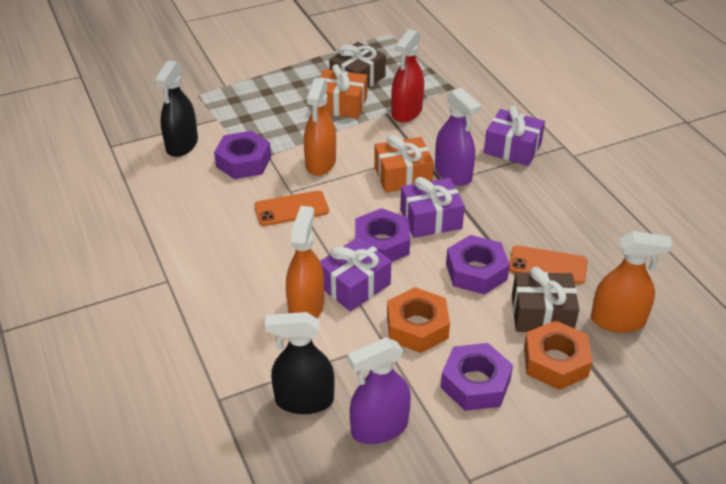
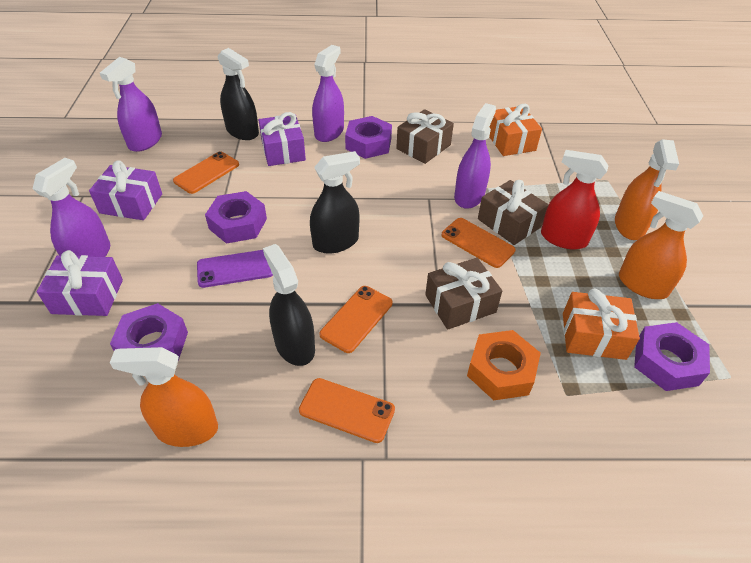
black spray bottle: [154,60,198,157] [265,312,335,414] = 2 -> [218,48,259,140] [263,244,315,366] [310,151,360,254] = 3
brown gift: [329,42,386,88] [512,267,579,332] = 2 -> [396,109,454,164] [425,258,502,330] [478,180,548,245] = 3
orange nut: [387,287,450,353] [524,320,592,390] = 2 -> [467,330,541,400] = 1
orange phone: [254,191,329,226] [509,245,587,284] = 2 -> [173,151,239,194] [299,378,395,443] [319,286,393,353] [441,218,516,268] = 4
purple phone: none = 0 -> [197,250,273,288] = 1
purple spray bottle: [348,337,411,444] [435,88,481,186] = 2 -> [32,158,110,257] [100,57,162,152] [312,45,344,142] [454,103,496,209] = 4

